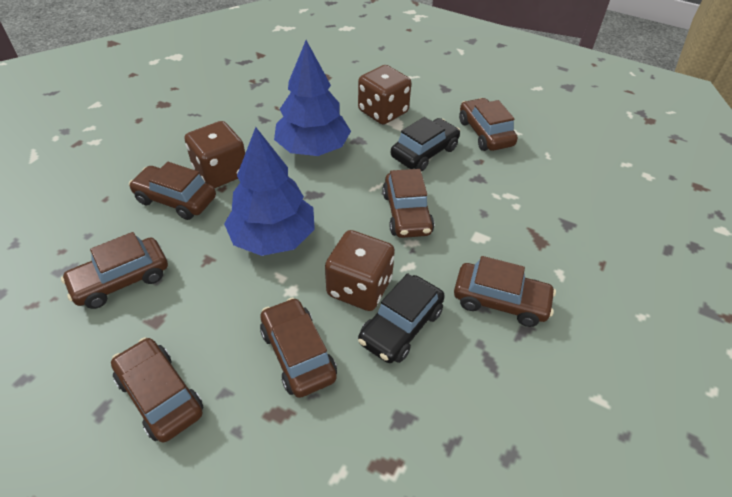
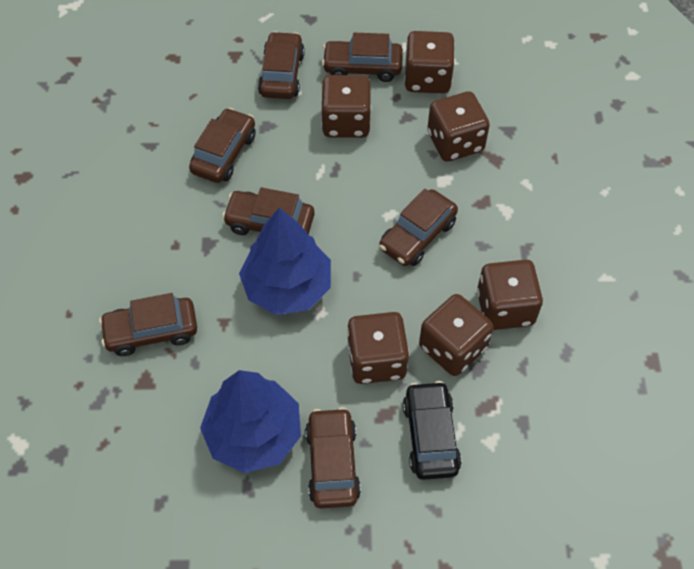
black car: [358,273,445,363] [391,117,460,172] = 2 -> [403,381,462,480] = 1
brown dice: [185,121,245,188] [325,230,395,311] [358,65,411,124] = 3 -> [321,75,371,138] [347,312,409,384] [404,31,455,93] [419,294,494,376] [427,91,490,162] [477,260,543,330] = 6

